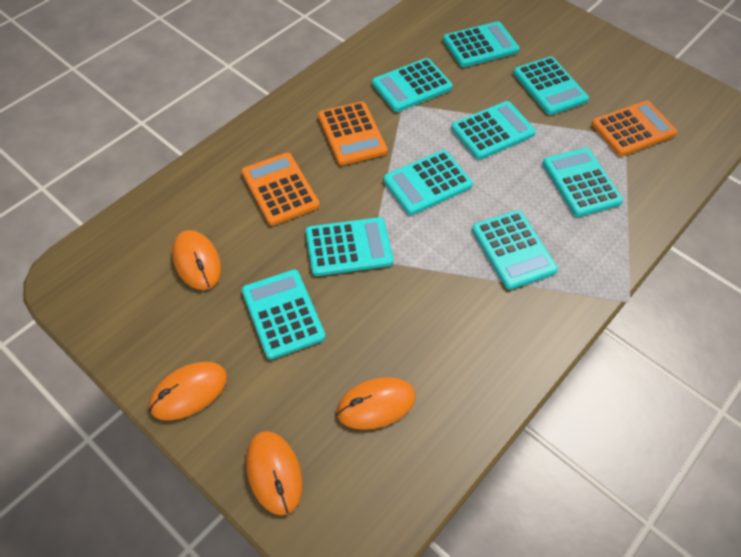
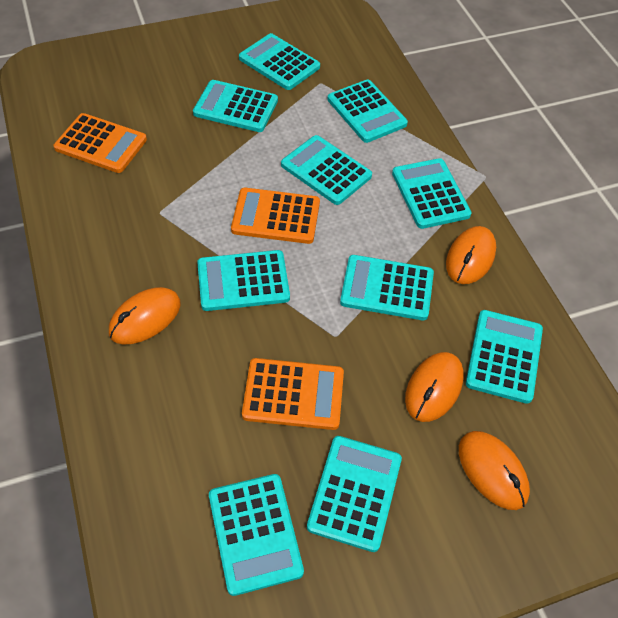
turquoise calculator: [242,269,325,359] [306,217,393,276] [372,58,453,112] [383,150,473,215] [443,21,520,67] [451,101,536,159] [472,210,558,290] [513,56,589,115] [542,148,623,217] = 9 -> [193,80,278,132] [197,250,290,311] [209,474,304,596] [239,33,320,90] [281,135,372,205] [307,436,402,552] [328,79,408,143] [340,255,434,320] [392,158,472,229] [466,310,543,404] = 10

